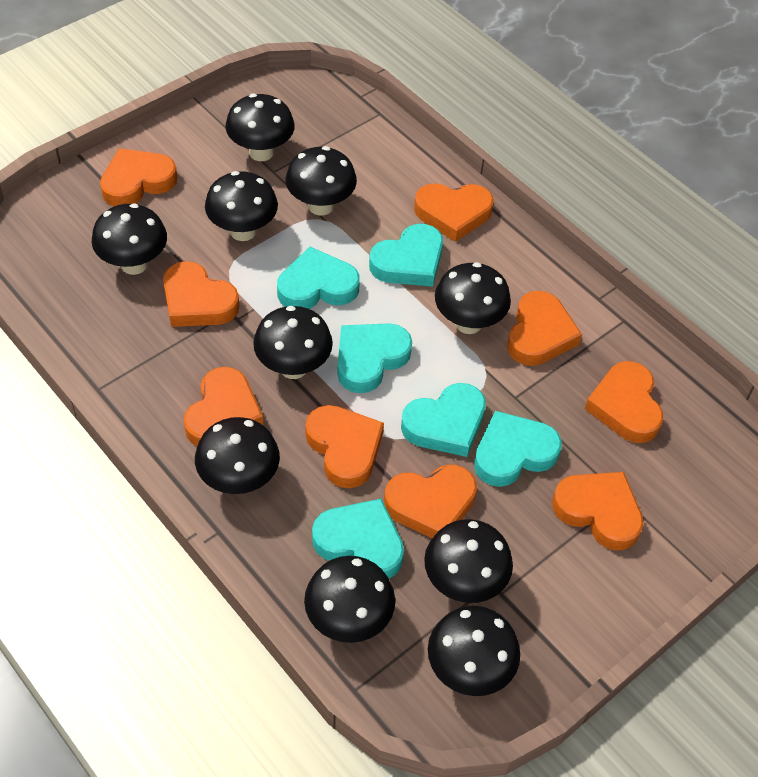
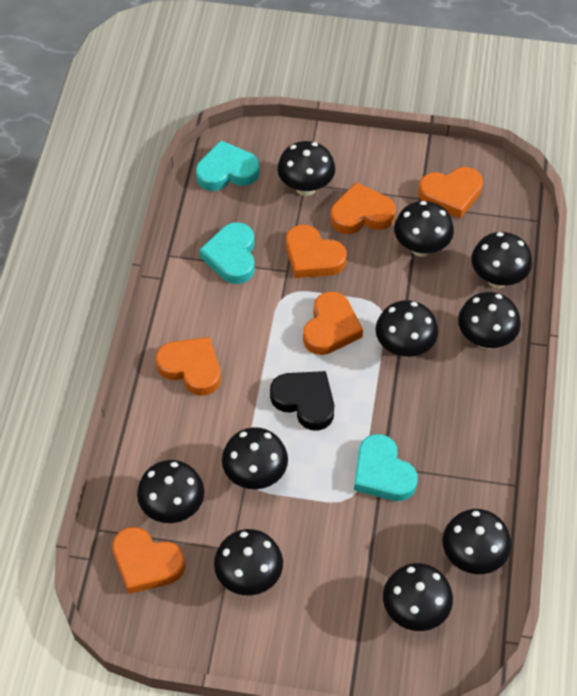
black heart: none = 0 -> [270,371,334,431] = 1
orange heart: [100,148,177,206] [163,261,239,327] [184,367,264,446] [305,405,384,488] [384,465,477,538] [414,183,494,242] [507,291,582,366] [552,472,644,550] [585,361,663,443] = 9 -> [112,527,185,594] [156,337,221,396] [286,225,347,278] [303,291,363,355] [331,182,396,234] [418,167,483,219] = 6
turquoise heart: [277,247,360,309] [312,499,404,578] [337,323,412,393] [369,224,443,287] [401,383,486,457] [474,411,562,487] = 6 -> [196,140,260,191] [200,222,255,284] [354,434,418,501] = 3

